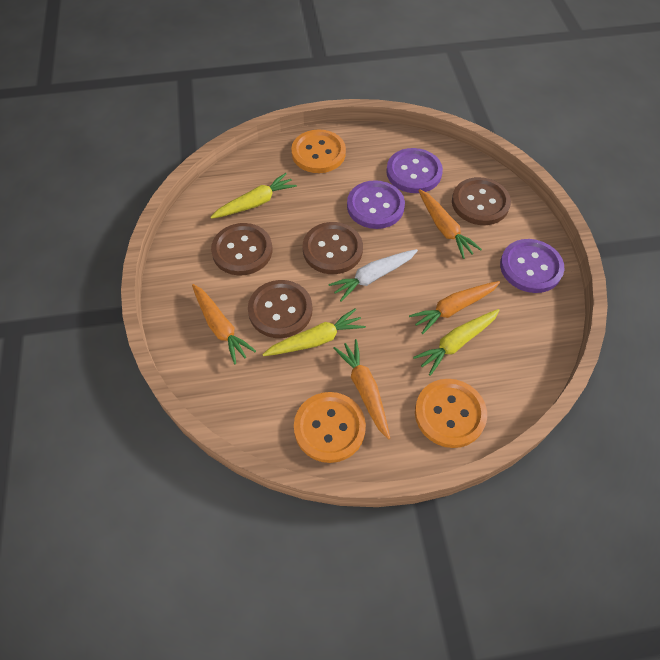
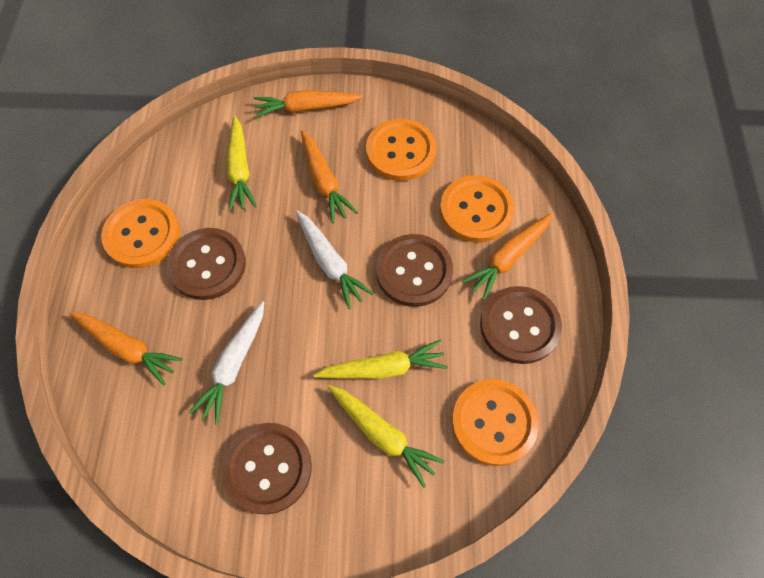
orange button: [291,129,346,173] [294,392,366,463] [415,379,487,448] = 3 -> [101,199,180,268] [366,119,436,181] [440,175,514,243] [452,379,539,466] = 4
purple button: [347,180,405,229] [386,148,443,193] [500,239,564,293] = 3 -> none = 0
white carrot: [328,249,418,302] = 1 -> [188,301,264,424] [296,211,374,309] = 2

